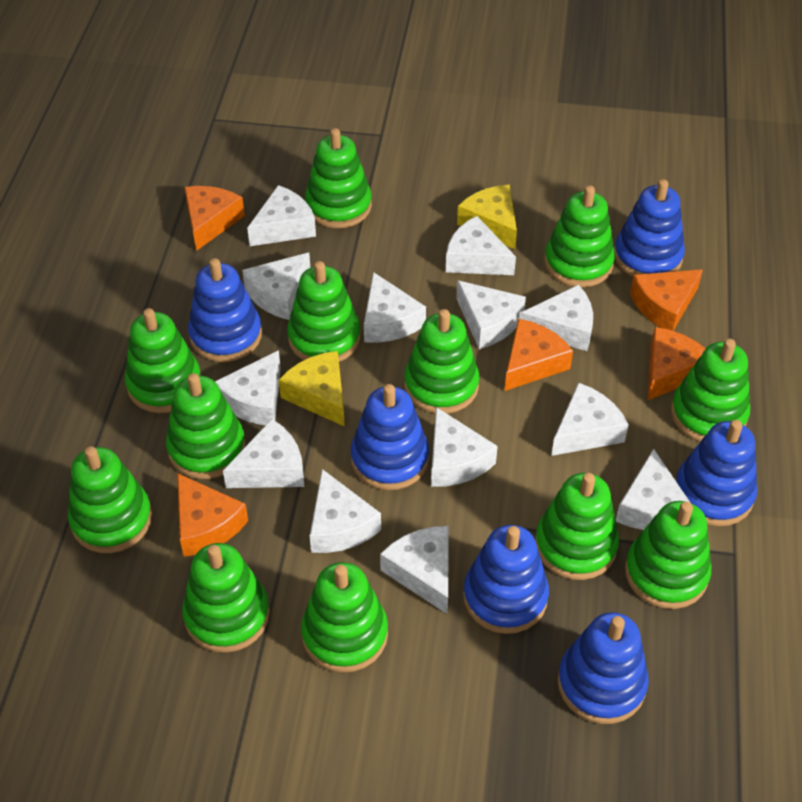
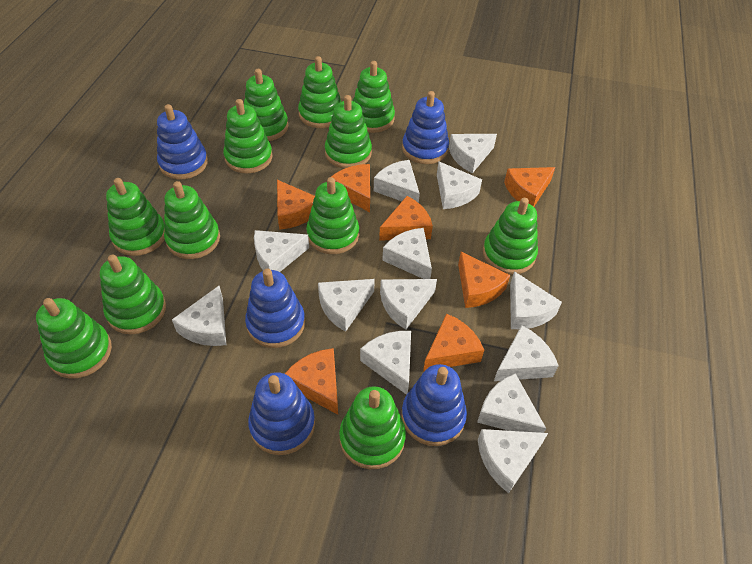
blue stacking toy: [188,258,262,362] [351,384,429,490] [463,525,549,634] [558,612,649,724] [614,179,685,277] [675,420,757,527] = 6 -> [157,104,208,179] [245,269,305,348] [248,372,315,455] [402,91,449,164] [402,364,467,446] = 5
orange cheese: [177,473,248,557] [184,186,245,251] [505,319,573,391] [630,269,703,331] [647,327,706,401] = 5 -> [277,180,315,230] [285,348,338,415] [331,164,370,212] [379,196,433,241] [423,313,484,372] [458,252,510,308] [504,167,555,207] = 7
yellow cheese: [279,351,345,427] [457,185,517,249] = 2 -> none = 0

